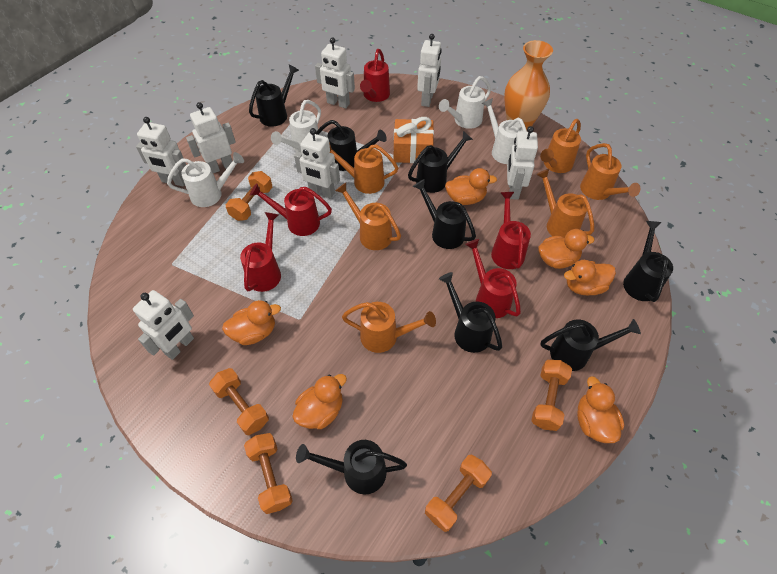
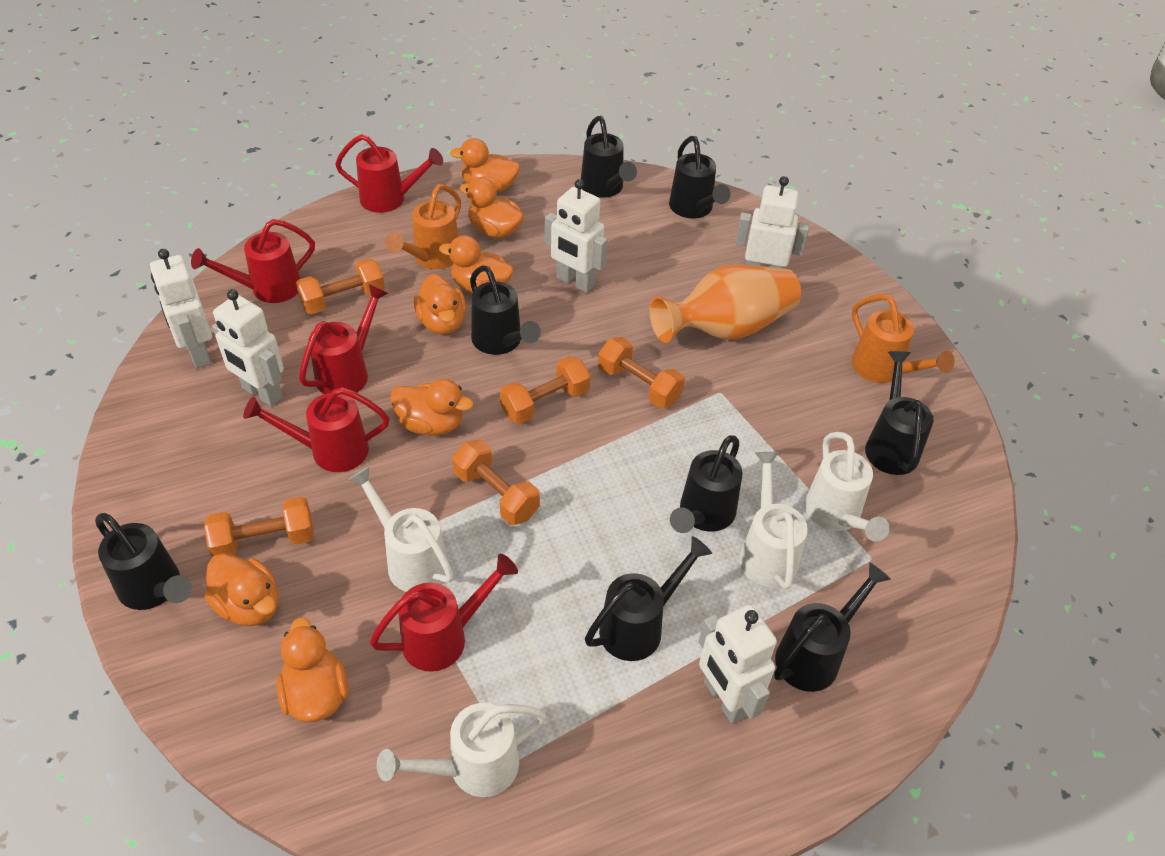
orange duck: [222,300,281,345] [292,374,347,429] [445,168,497,205] [538,229,594,269] [564,260,616,296] [577,376,624,443] = 6 -> [204,553,278,626] [277,618,348,723] [390,379,473,436] [414,274,466,335] [439,235,514,294] [450,138,520,193] [460,178,524,238] = 7
orange gift: [394,117,434,163] = 1 -> none = 0
orange watering can: [329,142,398,194] [335,183,401,250] [342,302,436,353] [536,169,594,238] [540,119,581,173] [580,143,640,200] = 6 -> [385,184,461,269] [852,294,955,383] = 2
white robot: [133,290,194,360] [136,117,186,186] [186,102,236,173] [294,128,340,199] [315,37,355,108] [417,34,442,107] [507,126,538,200] = 7 -> [150,249,212,368] [212,289,284,407] [545,179,608,293] [699,605,777,724] [735,176,810,269] = 5

